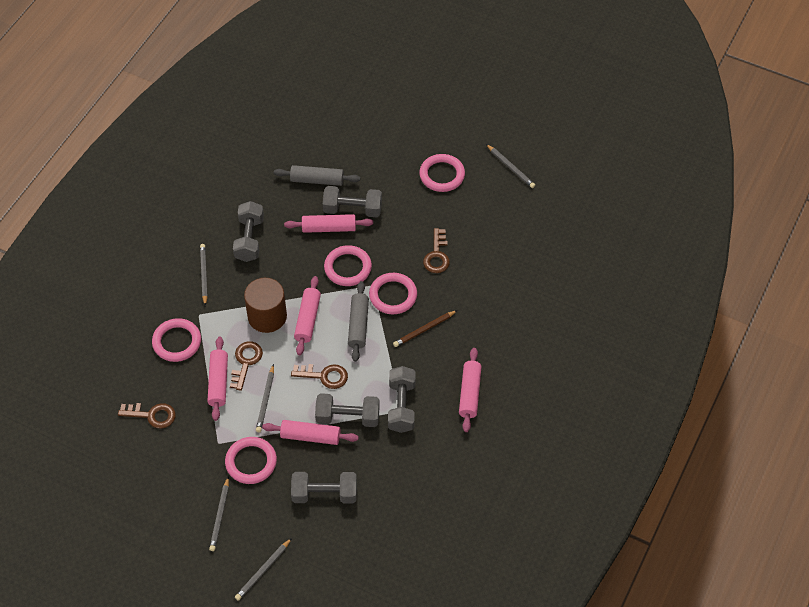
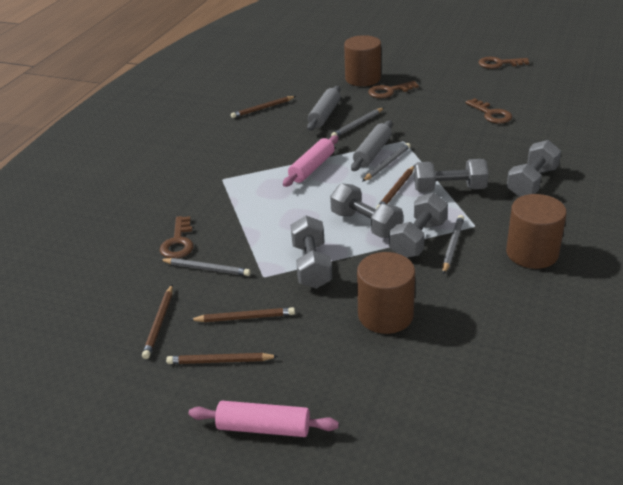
brown cylinder: [244,278,287,333] = 1 -> [344,35,381,86] [357,252,415,334] [506,194,567,269] = 3
brown pencil: [393,310,457,347] = 1 -> [142,285,173,359] [166,353,279,364] [190,307,295,322] [231,96,296,118] [376,166,414,209] = 5
grey pencil: [200,244,208,306] [209,477,229,551] [235,538,292,601] [256,364,274,432] [486,144,535,188] = 5 -> [160,258,251,276] [331,108,384,136] [362,143,410,182] [443,215,464,274] = 4
pink ring: [152,318,201,362] [225,437,277,484] [324,245,372,286] [369,273,417,314] [419,154,465,192] = 5 -> none = 0
pink rolling pin: [207,337,228,421] [262,420,359,445] [284,214,373,233] [294,276,321,355] [459,348,482,432] = 5 -> [189,401,339,437] [283,135,338,187] = 2

